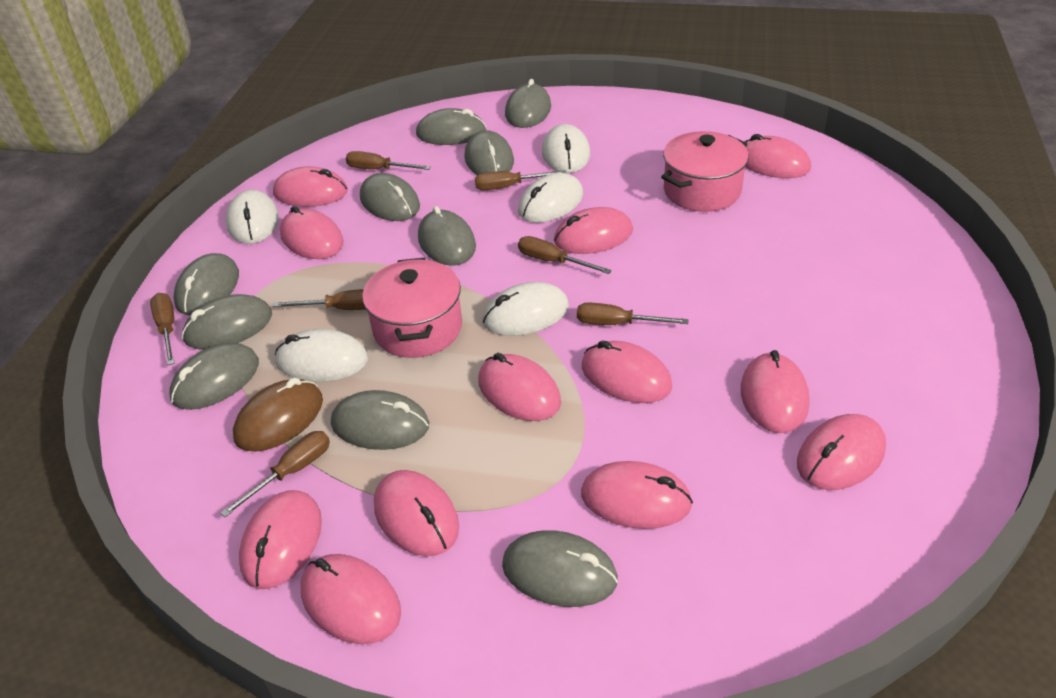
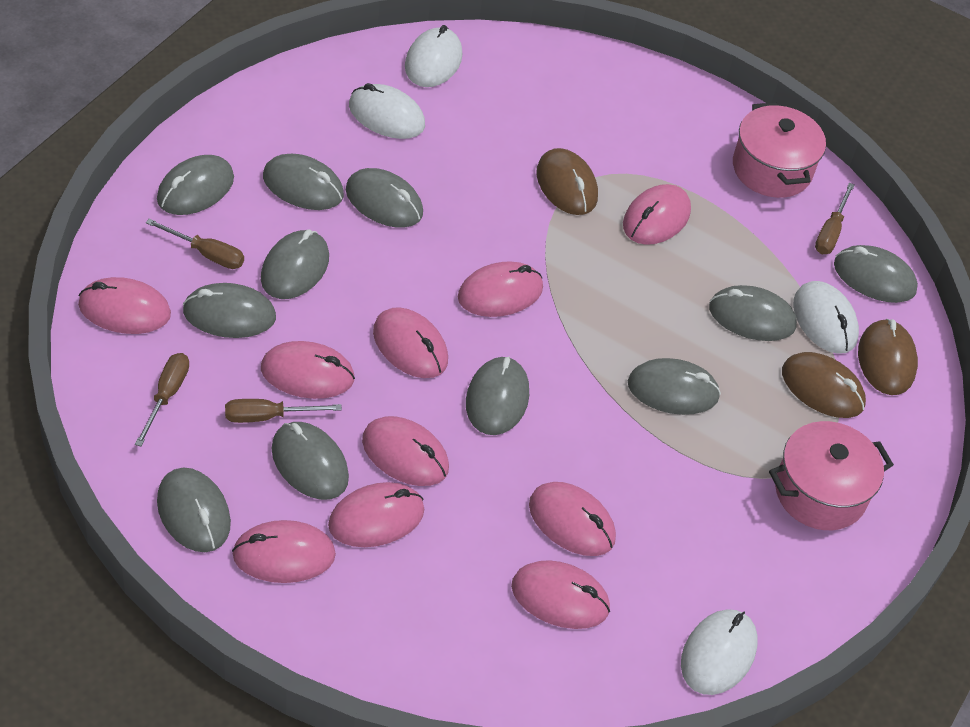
brown mouse: [233,378,323,452] = 1 -> [536,148,598,215] [782,352,866,418] [858,319,918,395] = 3
brown screwdriver: [150,293,175,365] [220,431,330,517] [273,289,366,310] [346,151,431,170] [475,170,566,190] [518,236,612,274] [577,303,689,325] = 7 -> [135,353,189,447] [146,219,244,269] [225,399,342,423] [815,183,855,254] = 4
grey mouse: [169,343,259,410] [174,253,239,316] [182,294,272,350] [331,390,429,450] [360,173,420,221] [416,108,486,145] [418,206,476,266] [464,130,514,175] [502,530,618,607] [505,79,551,128] = 10 -> [157,155,234,215] [157,468,231,552] [183,283,276,338] [261,229,329,299] [263,154,344,210] [271,422,349,500] [346,168,423,228] [466,356,529,435] [628,358,721,415] [709,285,797,341] [834,245,918,303] = 11
pink mouse: [239,490,322,589] [273,166,348,207] [280,206,344,259] [301,554,401,644] [374,470,459,556] [478,353,561,421] [554,207,633,254] [581,461,693,529] [582,340,672,403] [741,350,810,433] [744,134,811,178] [797,414,886,490] = 12 -> [78,277,171,334] [232,520,336,583] [261,341,355,399] [328,482,424,547] [362,416,449,486] [373,307,448,378] [458,261,543,317] [511,560,610,629] [529,482,616,556] [623,184,691,245] = 10
white mouse: [226,190,279,244] [275,329,368,382] [482,282,569,336] [518,173,583,223] [542,124,590,173] = 5 -> [349,83,425,139] [405,25,462,87] [681,609,758,695] [793,281,859,354] = 4

